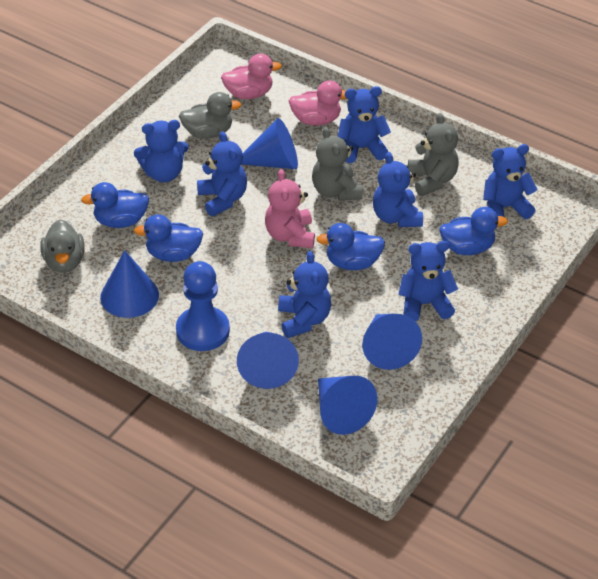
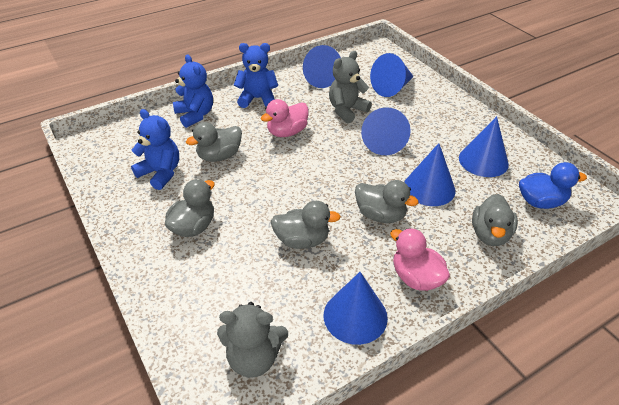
blue cone: [100,250,159,318] [237,332,299,389] [241,118,298,169] [318,376,377,435] [362,314,422,370] = 5 -> [303,45,341,88] [324,272,388,345] [361,107,411,155] [370,53,414,97] [404,143,456,206] [459,116,509,177] = 6
blue duck: [81,182,149,228] [134,214,203,262] [316,223,385,270] [440,207,508,255] = 4 -> [519,162,587,209] = 1
blue pawn: [176,261,230,351] = 1 -> none = 0
blue teddy bear: [134,120,189,182] [197,131,247,216] [278,251,331,338] [337,86,391,163] [373,152,423,227] [398,241,458,321] [483,144,538,219] = 7 -> [131,109,179,190] [173,54,213,128] [234,43,278,108] = 3
grey duck: [40,220,85,273] [179,92,242,139] = 2 -> [165,179,215,237] [186,122,242,162] [271,201,341,249] [355,180,419,223] [472,194,518,246] = 5
pink teddy bear: [265,169,315,248] = 1 -> none = 0

